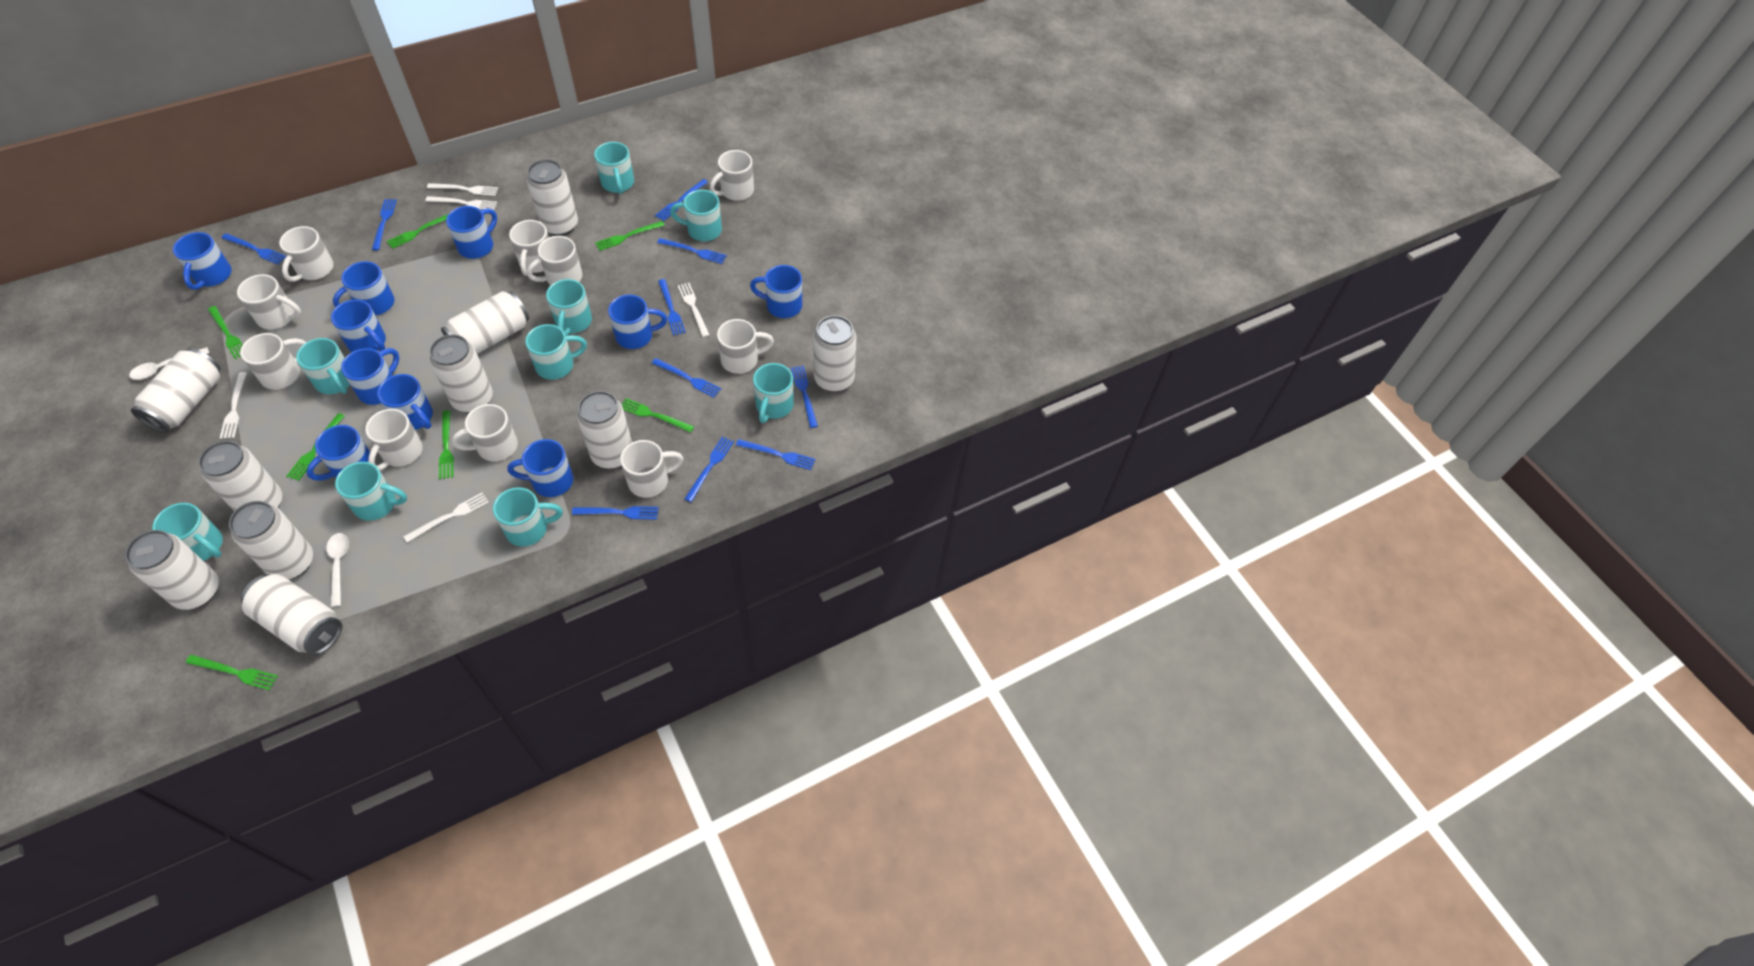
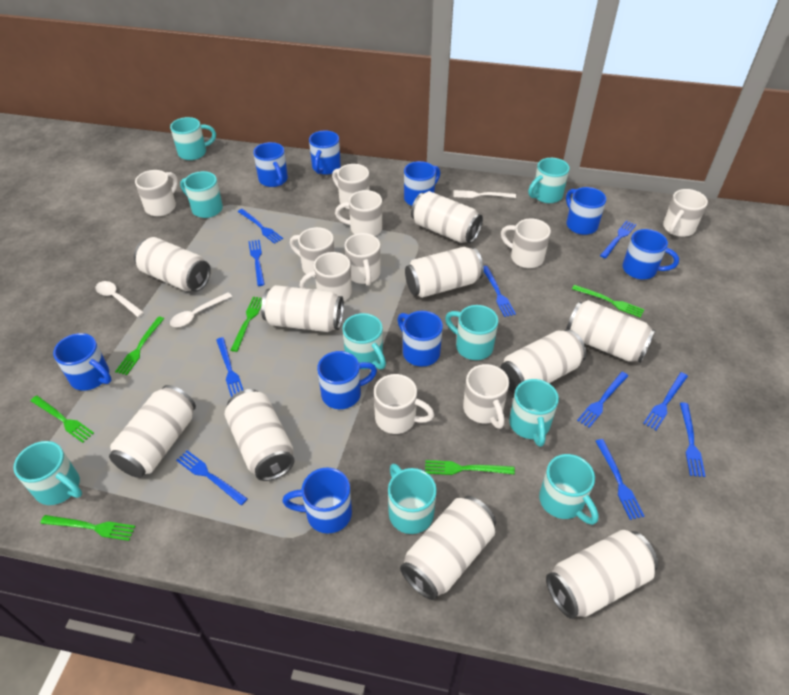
blue mug: [173,232,232,290] [306,425,370,481] [331,300,386,352] [333,261,394,316] [341,348,399,405] [377,374,433,430] [446,206,497,259] [507,439,573,497] [608,295,667,349] [750,265,802,318] = 10 -> [53,333,112,390] [253,142,288,187] [282,467,352,534] [309,130,341,175] [317,351,377,409] [397,311,443,366] [404,161,440,206] [566,187,606,235] [622,229,679,279] = 9
green fork: [186,655,278,690] [208,306,243,359] [286,413,345,481] [387,214,448,249] [439,410,454,479] [595,221,665,251] [621,398,694,433] = 7 -> [31,396,94,443] [40,515,135,541] [115,317,165,375] [231,297,262,352] [425,460,515,475] [572,285,645,318] = 6
white fork: [220,372,247,439] [403,492,489,542] [425,196,497,210] [427,183,498,196] [678,283,709,337] = 5 -> [453,190,516,198] = 1

